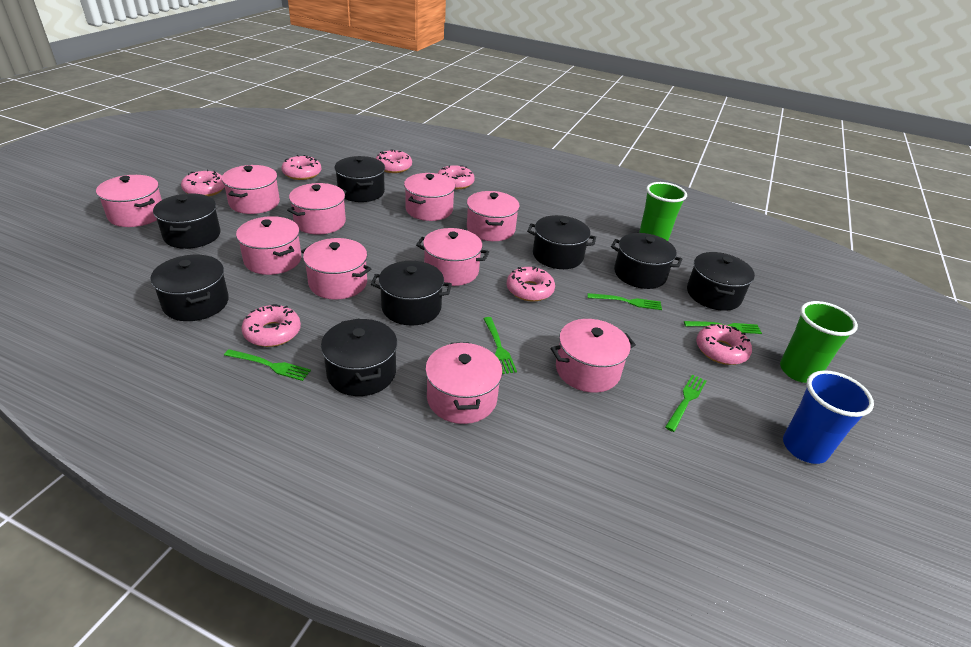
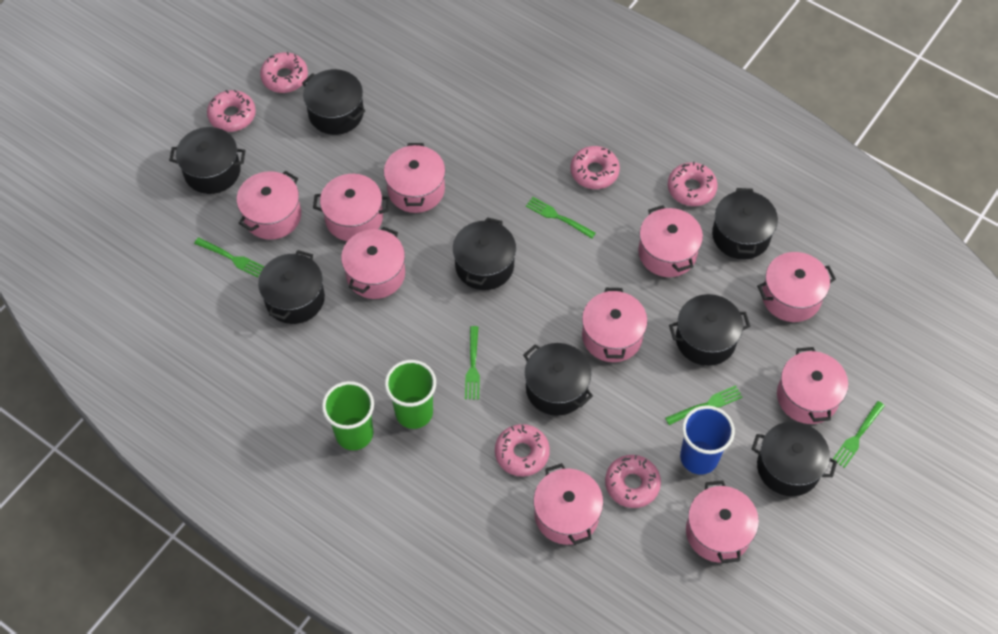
pink donut: [181,170,225,196] [241,304,301,347] [281,155,321,180] [376,150,412,173] [437,165,475,189] [507,266,555,302] [696,324,752,365] = 7 -> [207,90,256,132] [260,52,308,93] [495,424,550,477] [570,146,620,189] [605,455,661,508] [668,162,718,206] = 6

